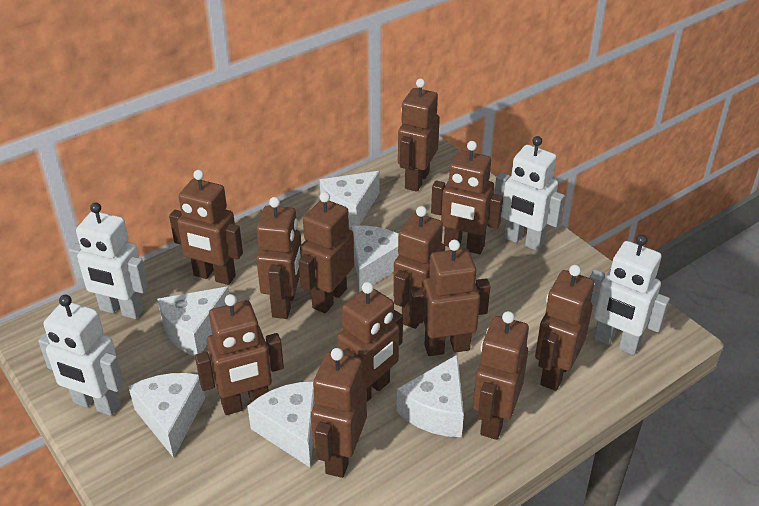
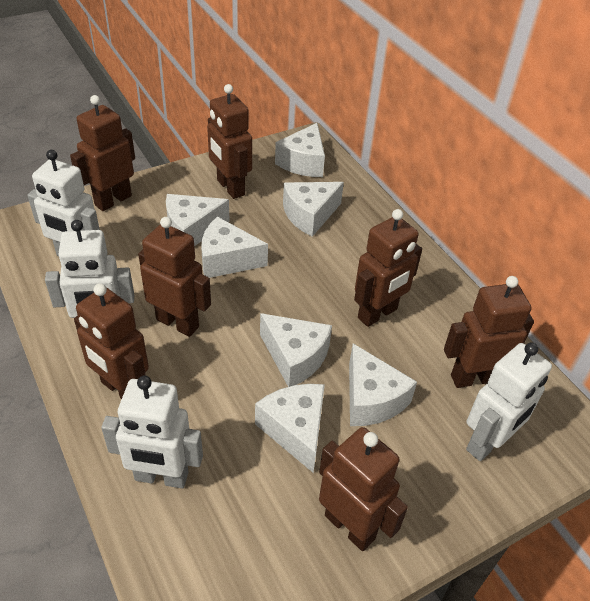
brown robot: [169,170,243,285] [195,294,284,415] [256,197,301,319] [299,192,354,313] [311,348,367,478] [337,282,403,402] [393,206,445,329] [398,79,440,192] [409,240,490,356] [431,141,503,254] [473,311,529,440] [535,265,594,391] = 12 -> [70,95,135,211] [74,283,149,399] [138,217,211,337] [207,84,252,199] [319,427,408,551] [354,209,422,327] [444,276,534,388] = 7
white cheese: [128,373,205,458] [157,287,229,356] [247,381,315,467] [320,171,380,228] [352,226,399,292] [397,354,464,437] = 6 -> [166,194,230,246] [201,216,268,278] [255,384,325,473] [260,313,332,387] [275,123,325,177] [283,182,344,237] [349,343,417,426] = 7

